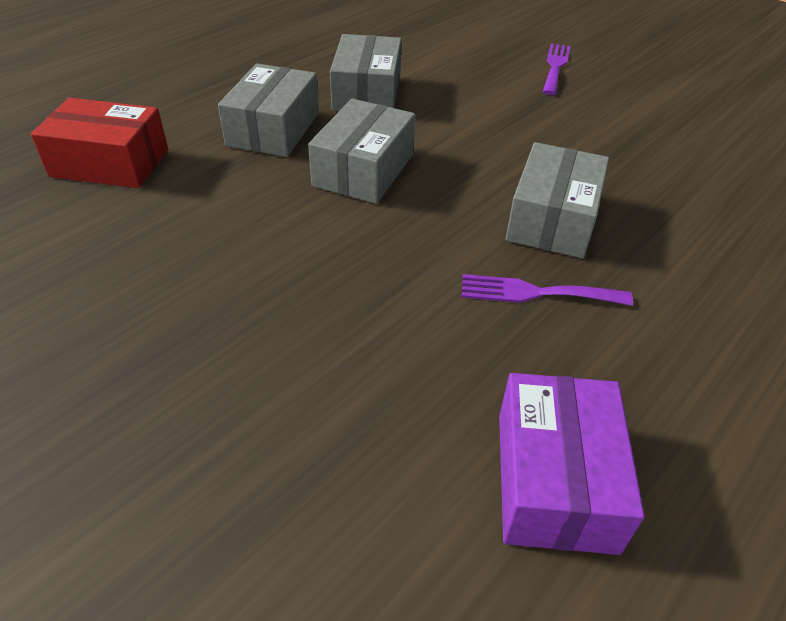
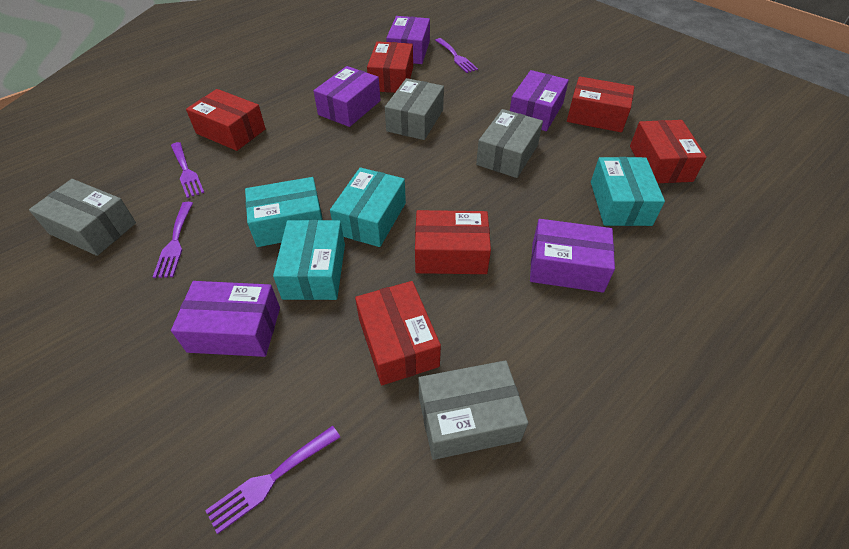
purple box: [499,373,645,555] = 1 -> [171,281,280,357] [314,66,381,127] [386,16,430,64] [510,70,569,131] [530,219,615,293] = 5
purple fork: [462,274,633,306] [543,43,570,95] = 2 -> [153,202,193,278] [171,142,204,198] [205,426,340,534] [435,38,478,73] = 4
red box: [31,98,168,188] = 1 -> [186,89,266,151] [355,281,441,385] [367,41,413,93] [415,210,491,274] [567,77,634,132] [630,120,707,183] = 6
turquoise box: none = 0 -> [245,177,323,247] [273,220,345,300] [330,167,406,247] [591,157,665,226] = 4

